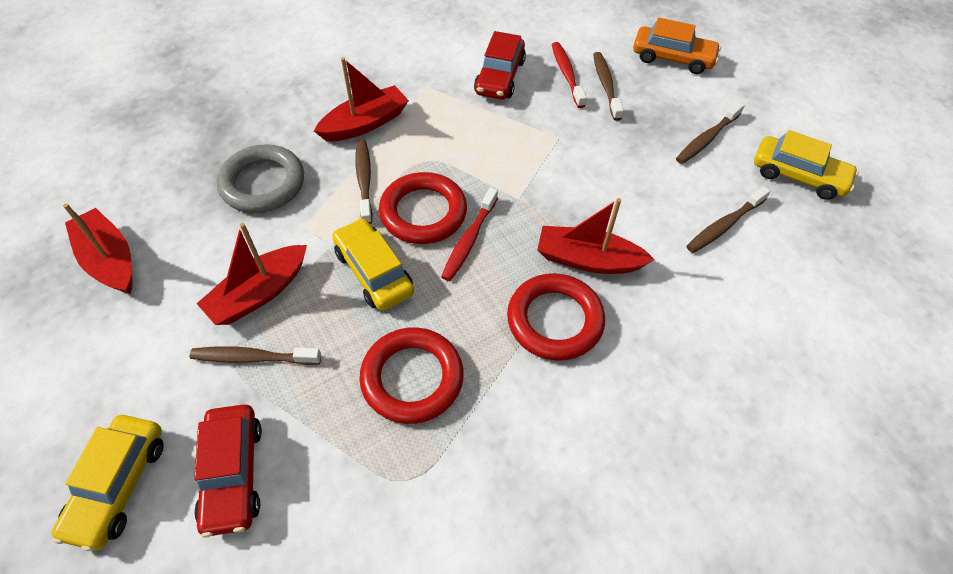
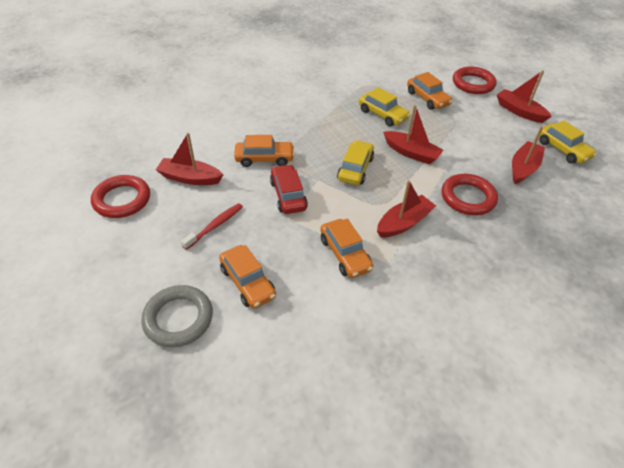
brown toothbrush: [190,346,321,365] [355,140,373,224] [593,52,624,121] [676,102,745,164] [687,186,771,253] = 5 -> none = 0
orange car: [633,17,721,74] = 1 -> [219,245,276,309] [234,135,295,167] [320,219,373,278] [407,72,452,110] = 4
red boat: [63,203,133,294] [196,223,307,325] [314,57,409,141] [537,198,655,274] = 4 -> [156,133,223,185] [377,180,436,238] [383,105,444,164] [497,70,552,123] [512,126,545,184] = 5
red car: [194,404,262,537] [474,31,526,100] = 2 -> [270,164,308,214] = 1
red toothbrush: [441,188,498,281] [552,42,587,108] = 2 -> [181,203,243,250] = 1

